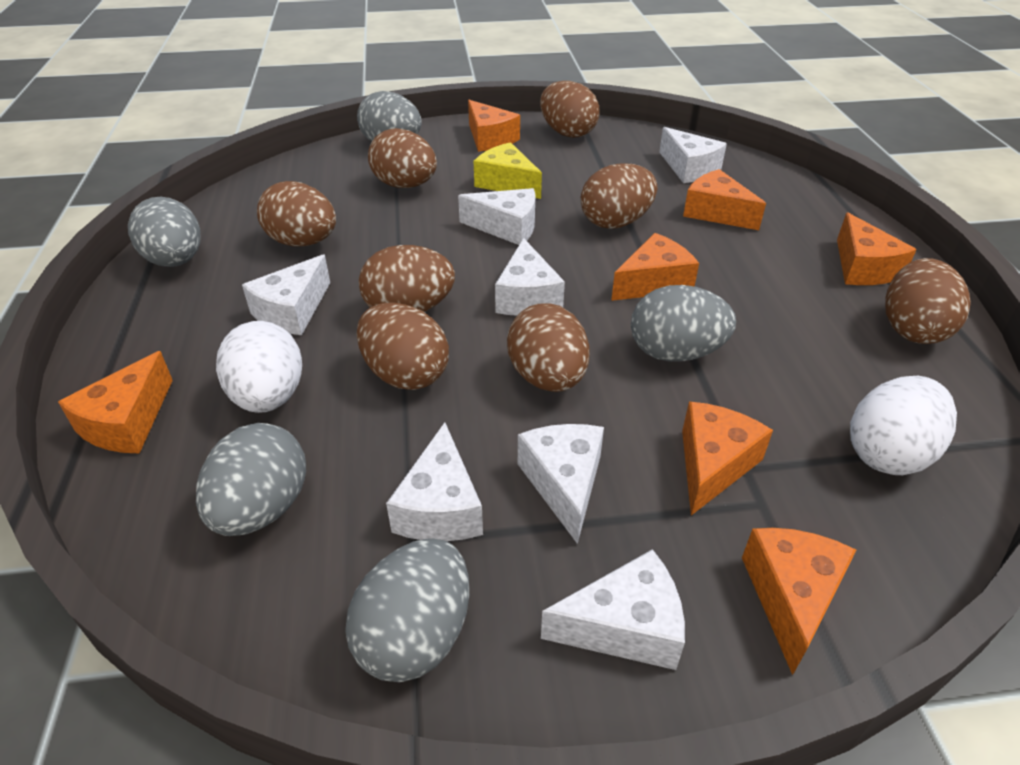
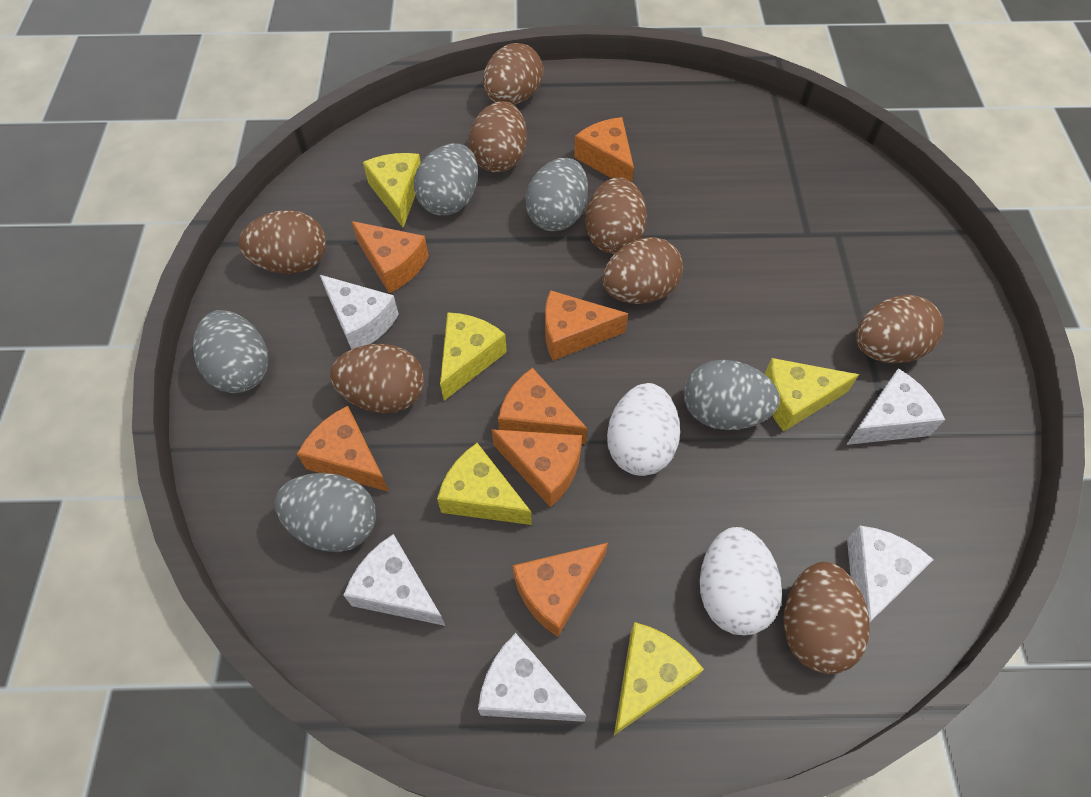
white cheese: [242,254,330,335] [386,422,483,541] [458,188,535,245] [495,238,565,316] [518,424,604,544] [541,549,685,670] [659,127,727,183] = 7 -> [320,275,399,350] [344,534,445,626] [478,633,586,722] [846,368,945,445] [847,526,934,622] = 5
yellow cheese: [474,142,542,199] = 1 -> [363,153,421,228] [437,443,532,525] [440,312,507,401] [614,622,704,735] [765,358,859,432] = 5

